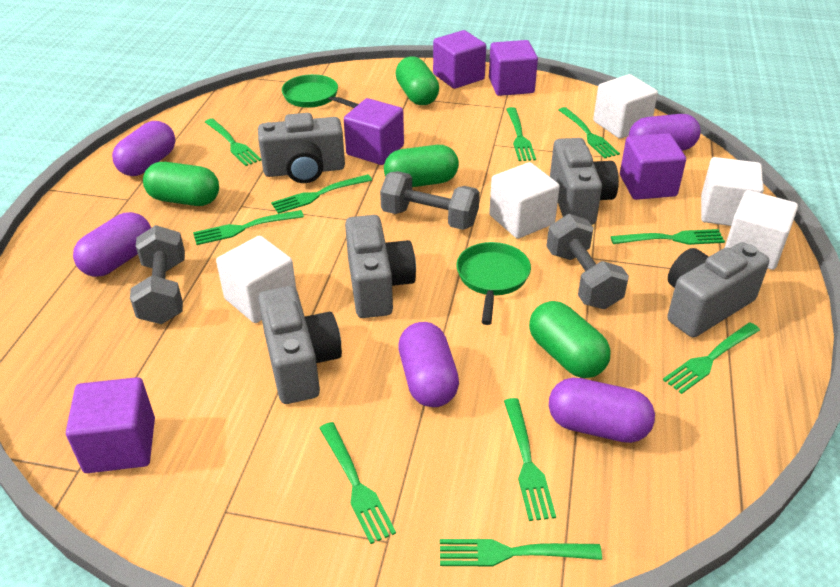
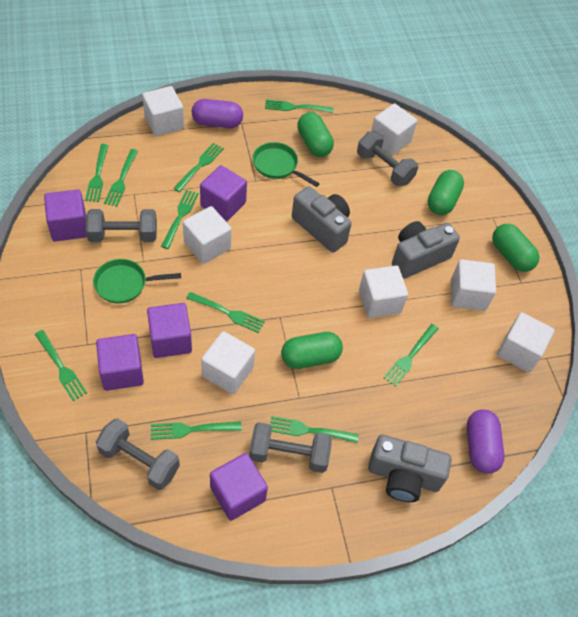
grey camera: [258,113,345,183] [258,286,342,404] [345,215,416,318] [550,138,619,225] [667,242,769,338] = 5 -> [292,186,352,253] [368,435,452,502] [392,221,460,279] = 3
grey dumbbell: [130,225,185,324] [380,171,480,230] [547,214,629,309] = 3 -> [86,209,157,242] [96,418,180,490] [249,422,332,473] [357,131,418,186] = 4
purple capsule: [73,212,151,277] [112,121,175,176] [398,322,459,407] [549,377,655,443] [629,114,700,151] = 5 -> [192,99,243,128] [467,409,505,474] = 2
white cube: [216,236,296,323] [489,162,560,239] [593,74,658,139] [701,157,764,226] [725,190,798,270] = 5 -> [142,86,184,136] [183,206,232,264] [201,331,255,394] [359,266,408,318] [371,103,417,155] [451,259,496,311] [497,312,555,372] = 7

